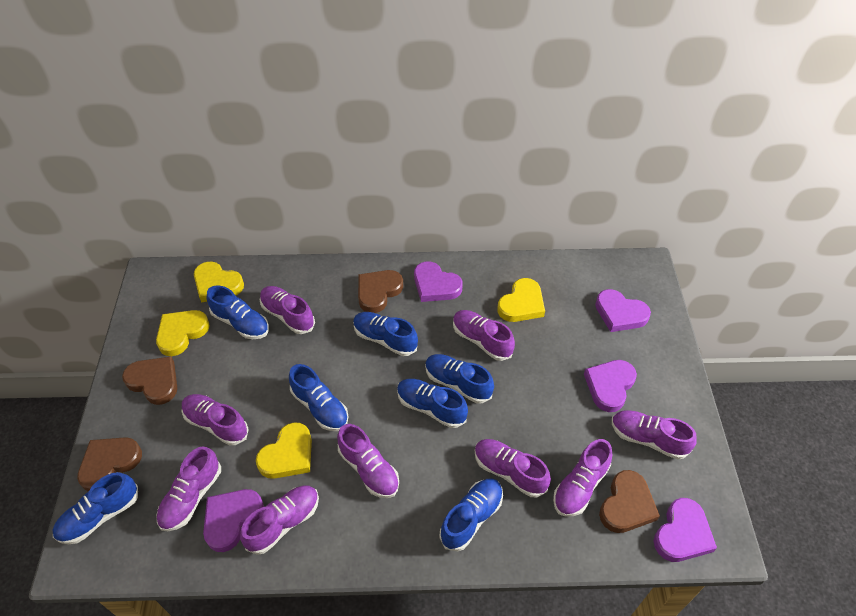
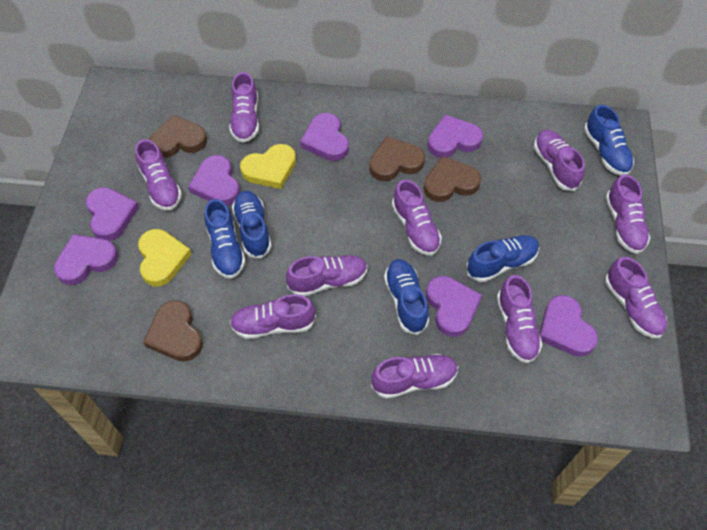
blue shoe: [52,472,138,544] [207,286,269,339] [289,364,349,431] [353,312,418,356] [397,379,468,428] [425,354,494,403] [439,478,503,551] = 7 -> [204,199,246,279] [232,191,272,259] [384,259,429,335] [467,235,540,282] [584,105,634,176] = 5
purple heart: [203,489,264,552] [414,261,463,302] [584,360,637,412] [595,289,651,332] [654,498,717,562] = 5 -> [54,234,118,285] [86,187,139,241] [188,155,240,206] [300,113,349,161] [426,276,482,337] [428,115,483,158] [539,295,598,357] = 7
purple shoe: [156,447,221,531] [182,394,249,445] [240,485,319,555] [260,286,315,334] [337,424,399,498] [453,310,515,361] [475,439,551,497] [553,439,612,517] [612,410,697,459] = 9 -> [135,139,182,210] [229,72,259,143] [230,294,316,339] [286,255,368,296] [371,354,458,399] [392,179,442,255] [497,275,542,363] [534,130,585,191] [605,174,650,254] [605,257,667,338] = 10
yellow heart: [156,310,210,356] [194,261,244,303] [256,422,312,479] [497,278,545,322] = 4 -> [138,229,192,287] [240,144,296,189] = 2

